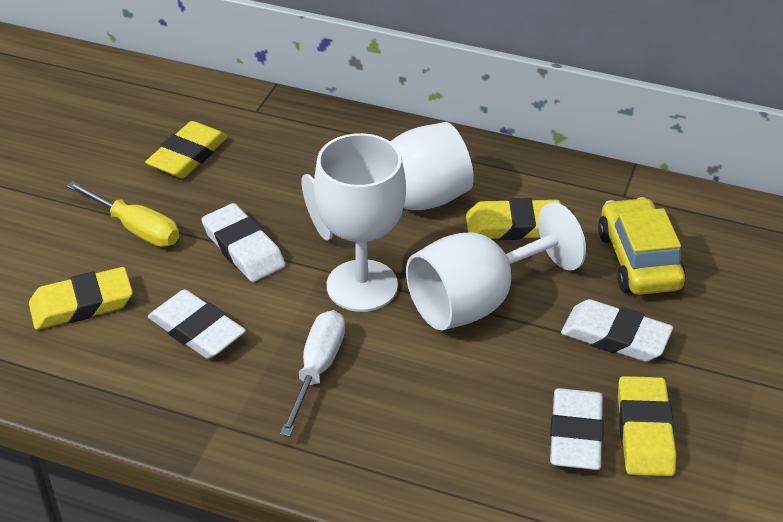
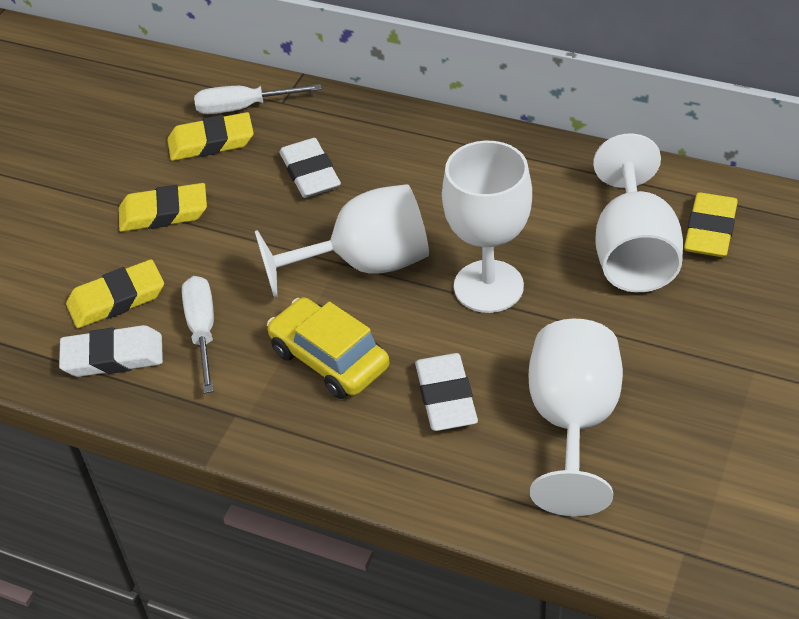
white eraser: [148,289,246,359] [201,203,285,282] [550,388,604,470] [561,299,673,362] = 4 -> [59,325,163,377] [279,138,341,198] [415,353,478,431] = 3
white goblet: [301,122,474,241] [314,133,406,312] [406,202,586,330] = 3 -> [255,184,429,298] [442,141,532,313] [529,319,623,516] [593,133,683,292] = 4
white screwdriver: [280,310,345,437] = 1 -> [182,276,214,394] [194,84,321,114] = 2
yellow screwdriver: [66,181,179,247] = 1 -> none = 0

